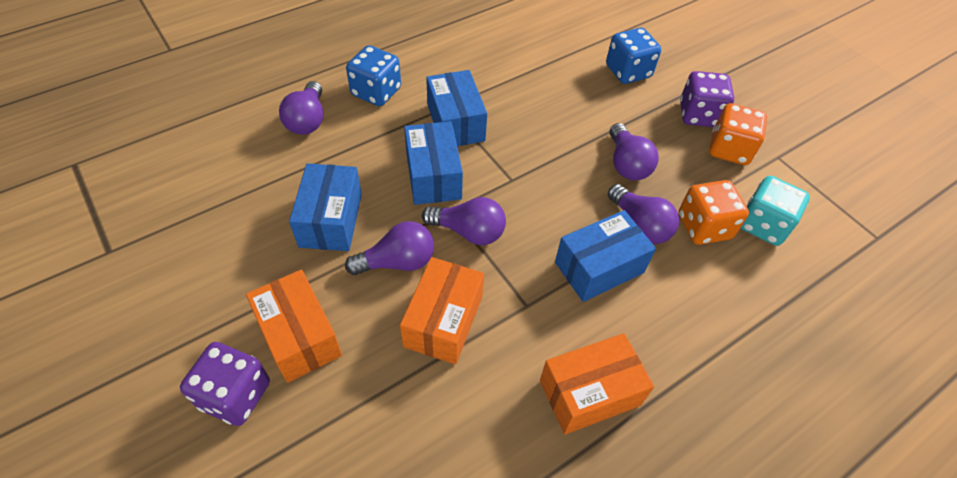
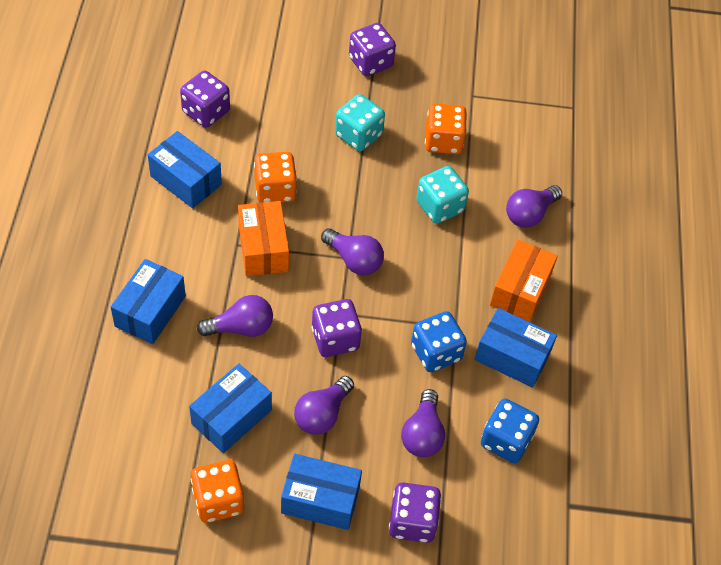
blue box: [289,163,362,251] [404,121,463,205] [426,70,487,146] [555,210,656,302] = 4 -> [111,259,186,344] [148,131,222,208] [189,364,272,453] [281,454,362,530] [475,308,557,388] = 5
orange box: [246,270,342,383] [400,257,484,364] [540,333,654,435] = 3 -> [238,201,289,276] [490,240,558,322] = 2
orange dice: [678,180,749,245] [709,103,767,165] = 2 -> [191,460,245,523] [254,152,297,203] [425,103,467,154] = 3
purple dice: [180,342,270,426] [680,71,734,127] = 2 -> [180,71,230,128] [312,299,362,357] [349,23,396,77] [389,482,441,543] = 4
turquoise dice: [741,176,810,246] = 1 -> [335,94,385,151] [416,166,469,224] = 2

